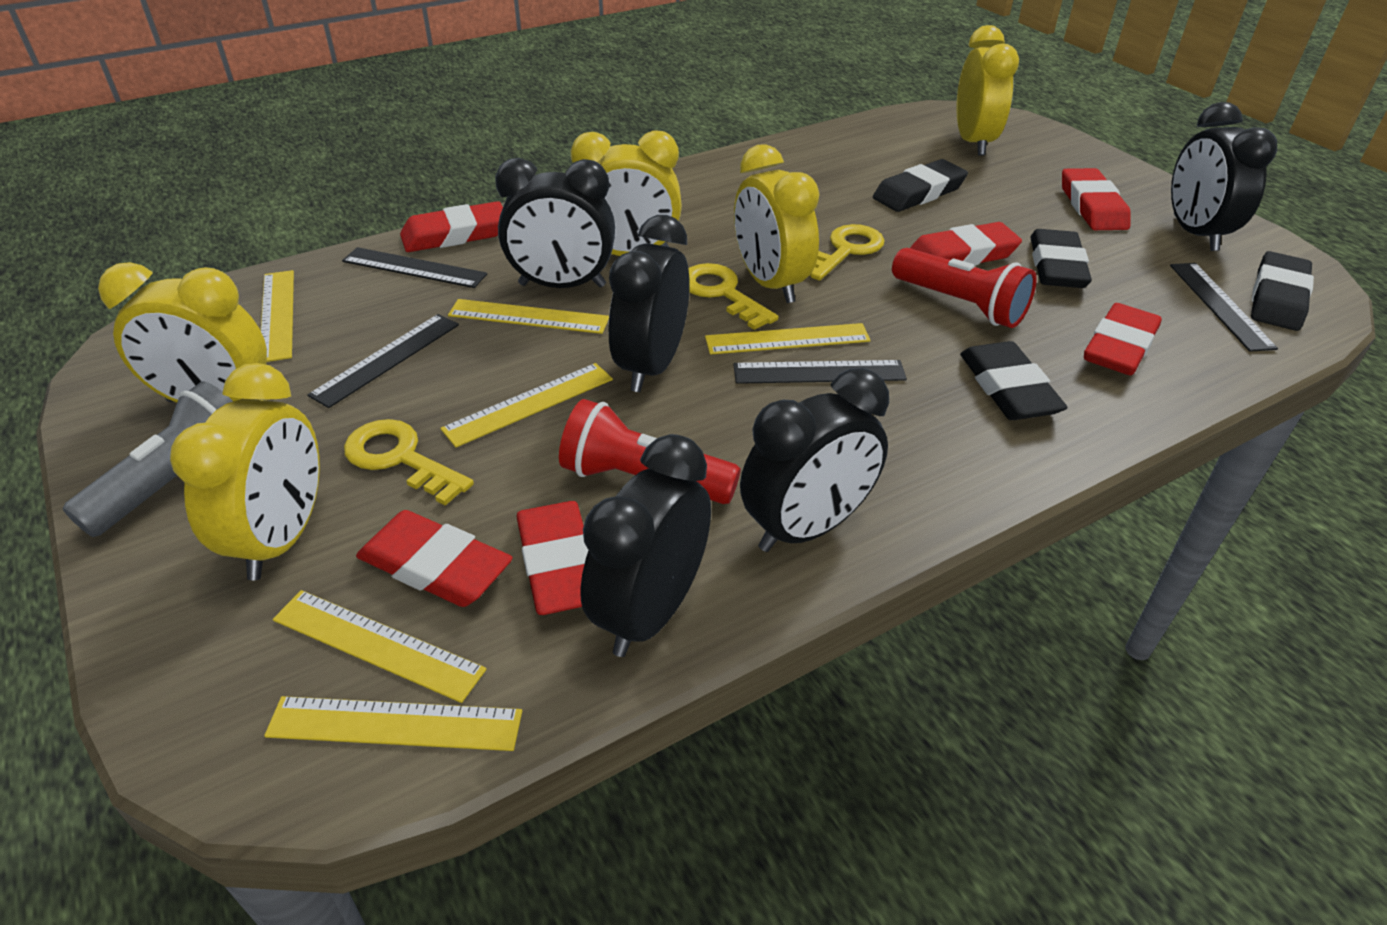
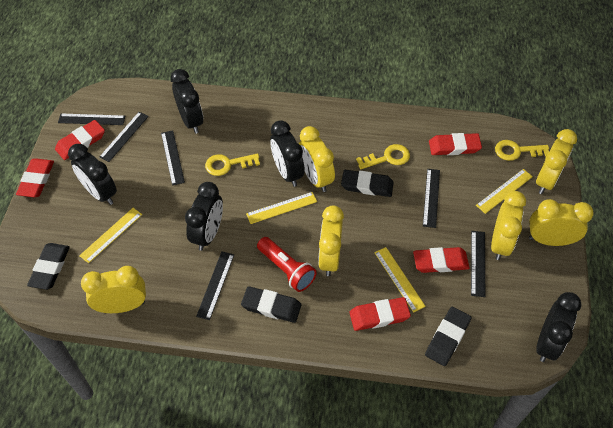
black ruler: [307,314,459,408] [342,247,487,288] [733,360,907,384] [1170,263,1278,352] = 4 -> [58,113,125,125] [99,112,149,162] [161,130,185,186] [196,251,234,320] [423,169,440,228] [471,231,485,297] = 6
grey flashlight: [63,381,233,537] = 1 -> none = 0
red eraser: [356,510,513,607] [400,201,503,252] [517,501,588,615] [910,222,1022,266] [1062,168,1131,230] [1084,303,1162,375] = 6 -> [16,159,54,197] [55,120,105,160] [349,297,411,331] [413,247,470,273] [429,133,482,155] = 5
red flashlight: [559,399,741,504] [892,248,1037,328] = 2 -> [257,237,317,292] = 1
yellow clock: [98,262,267,403] [170,363,320,580] [571,130,682,256] [734,144,820,303] [956,25,1019,156] = 5 -> [81,266,146,313] [299,126,335,192] [318,205,344,276] [491,191,526,260] [529,199,594,246] [536,129,577,194] = 6
yellow ruler: [261,270,294,362] [264,696,522,751] [273,590,486,703] [440,363,613,447] [448,299,609,334] [705,323,871,355] = 6 -> [79,208,142,263] [246,192,317,224] [374,247,426,313] [476,169,533,214] = 4

